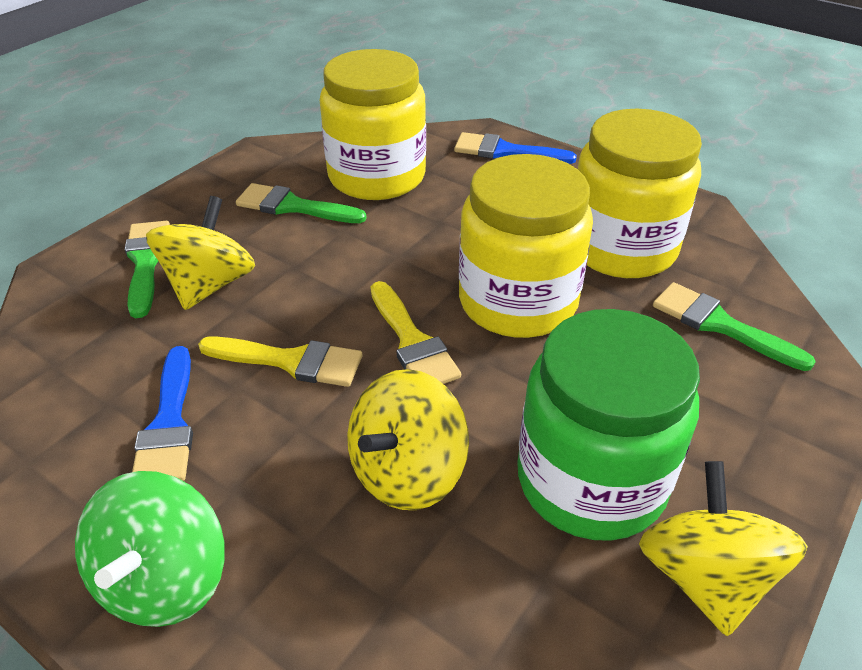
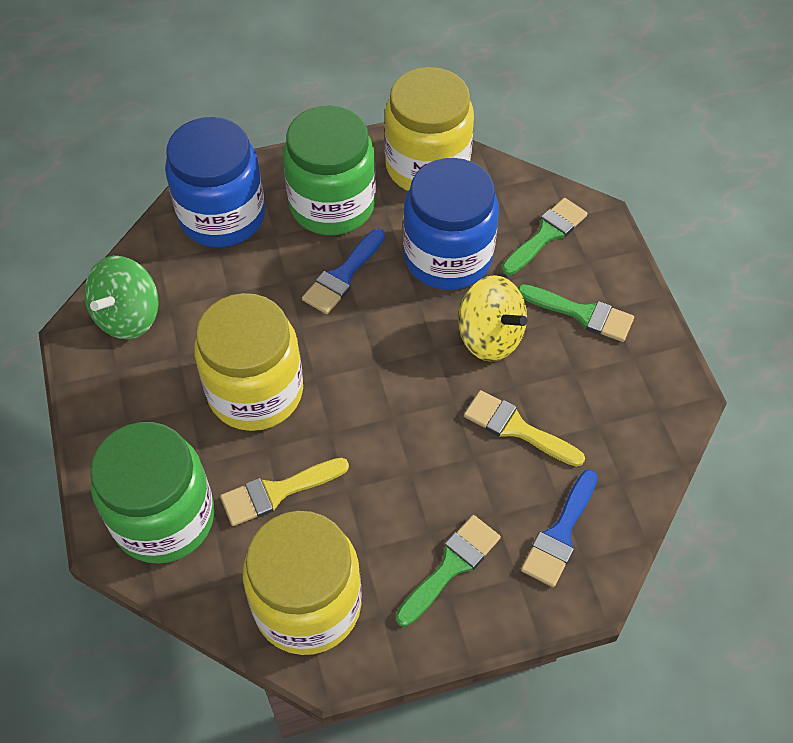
blue jar: none = 0 -> [165,117,265,247] [403,158,499,290] = 2
green jar: [517,309,700,541] = 1 -> [90,422,215,564] [283,106,376,235] = 2
yellow spinning top: [146,196,255,310] [347,369,469,510] [639,461,808,636] = 3 -> [458,275,527,362] = 1

